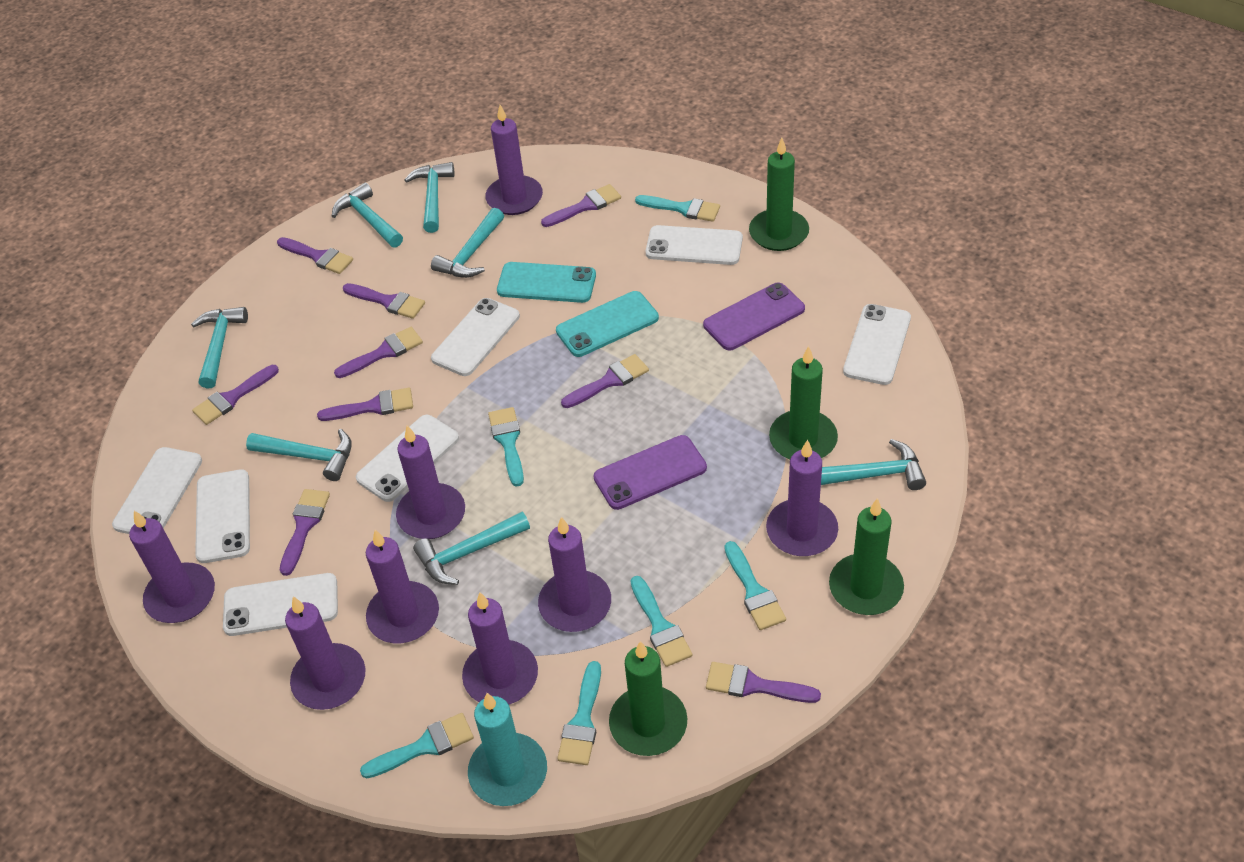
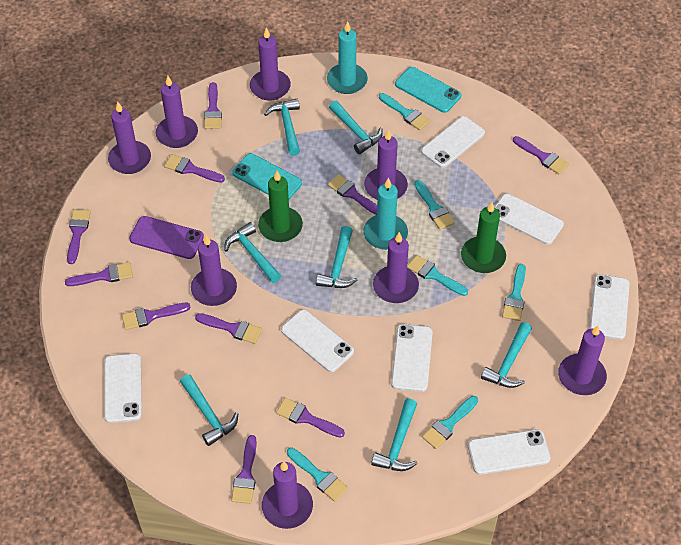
green candle: [609,641,687,756] [749,138,809,251] [769,346,838,460] [829,498,904,615] = 4 -> [258,171,303,242] [461,202,506,273] = 2
purple brush: [192,365,279,425] [277,237,353,274] [280,489,330,576] [317,388,413,421] [334,327,423,378] [343,283,425,319] [541,184,621,227] [561,354,649,408] [706,662,821,703] = 9 -> [65,262,133,286] [67,209,91,264] [121,303,191,330] [164,154,225,183] [195,313,262,344] [204,82,222,129] [231,435,257,504] [276,398,345,438] [328,174,377,215] [513,136,569,174] = 10
purple phone: [594,435,707,510] [703,283,805,351] = 2 -> [129,216,204,259] = 1
turquoise candle: [468,693,547,806] = 1 -> [327,21,368,94] [363,178,408,250] = 2

